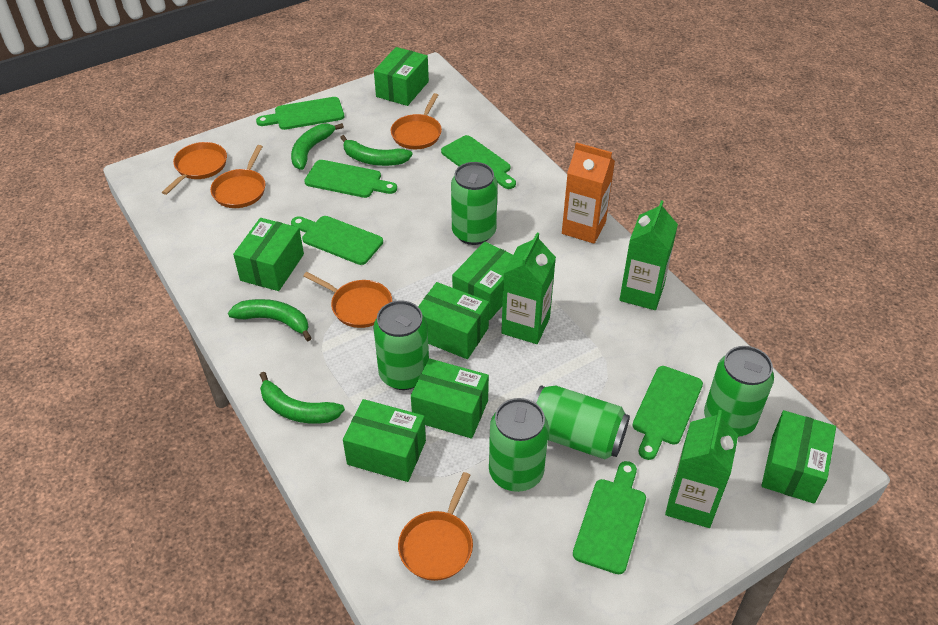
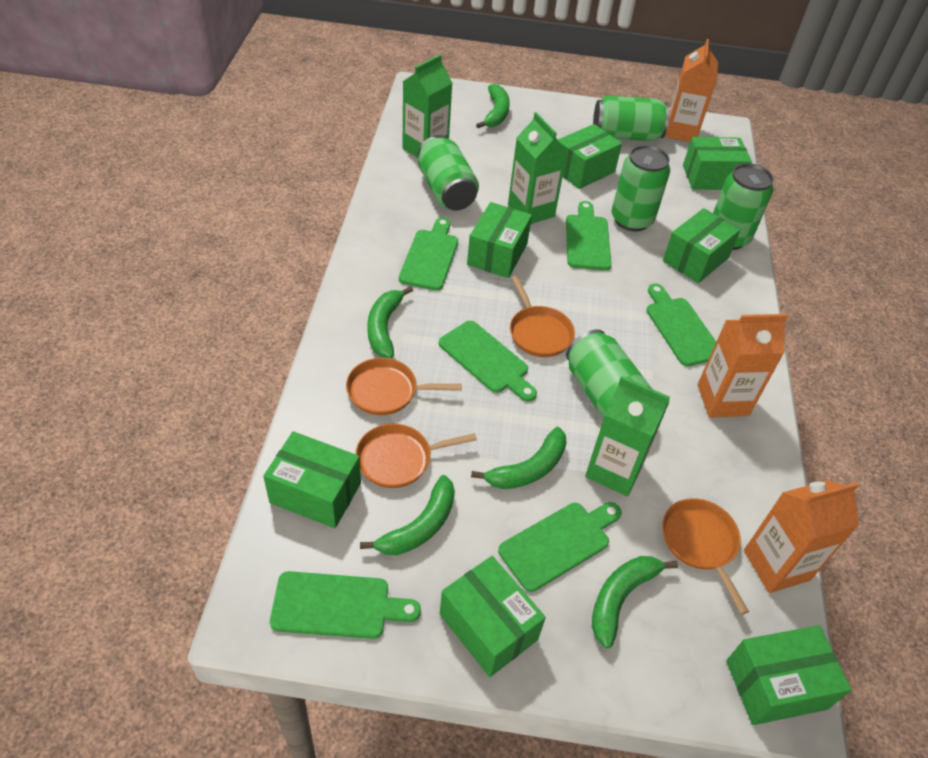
green banana: [228,299,312,341] [260,372,345,424] [291,123,344,170] [340,135,413,166] = 4 -> [360,475,455,555] [367,286,413,358] [471,427,567,489] [476,84,510,128] [592,556,678,648] = 5
orange carton: [562,142,615,244] = 1 -> [665,39,718,142] [697,314,788,418] [744,480,859,593] = 3
orange pan: [162,142,227,195] [210,145,265,208] [303,272,392,328] [391,93,442,149] [398,472,473,581] = 5 -> [346,358,462,415] [355,424,477,488] [510,276,575,357] [662,498,749,615] = 4

